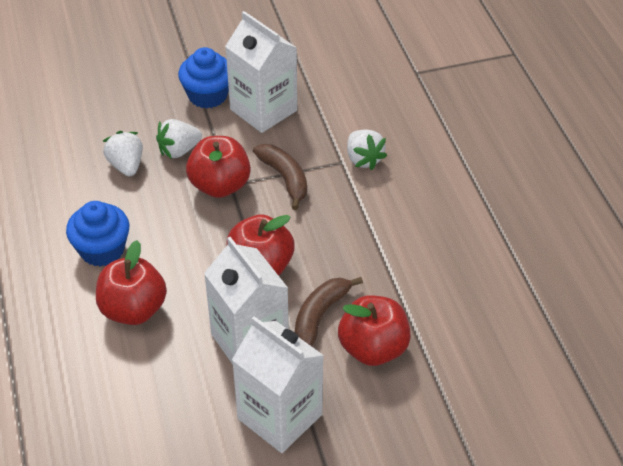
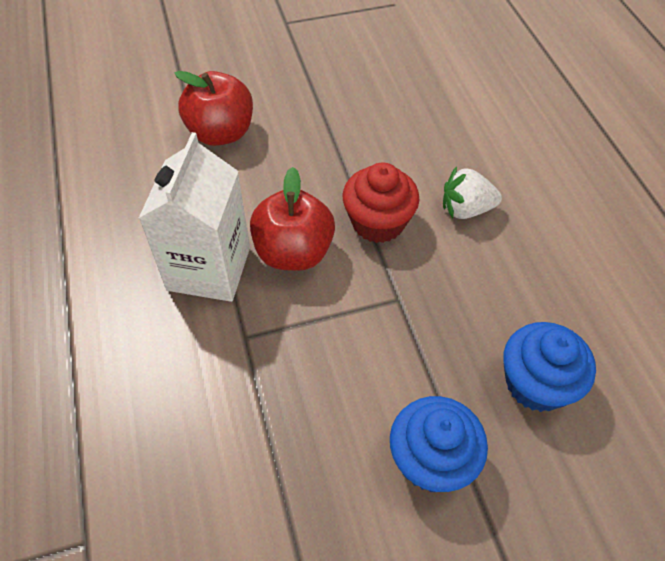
brown banana: [253,144,307,210] [295,277,363,346] = 2 -> none = 0
red apple: [96,240,167,325] [186,136,251,198] [227,214,295,276] [338,295,411,366] = 4 -> [175,71,253,146] [250,167,335,271] = 2
red cupcake: none = 0 -> [343,163,419,243] = 1
white carton: [204,237,289,364] [225,11,297,133] [232,316,324,453] = 3 -> [139,132,250,302] = 1
white strawberry: [103,131,143,176] [156,119,202,159] [347,130,387,170] = 3 -> [443,166,502,219] = 1

